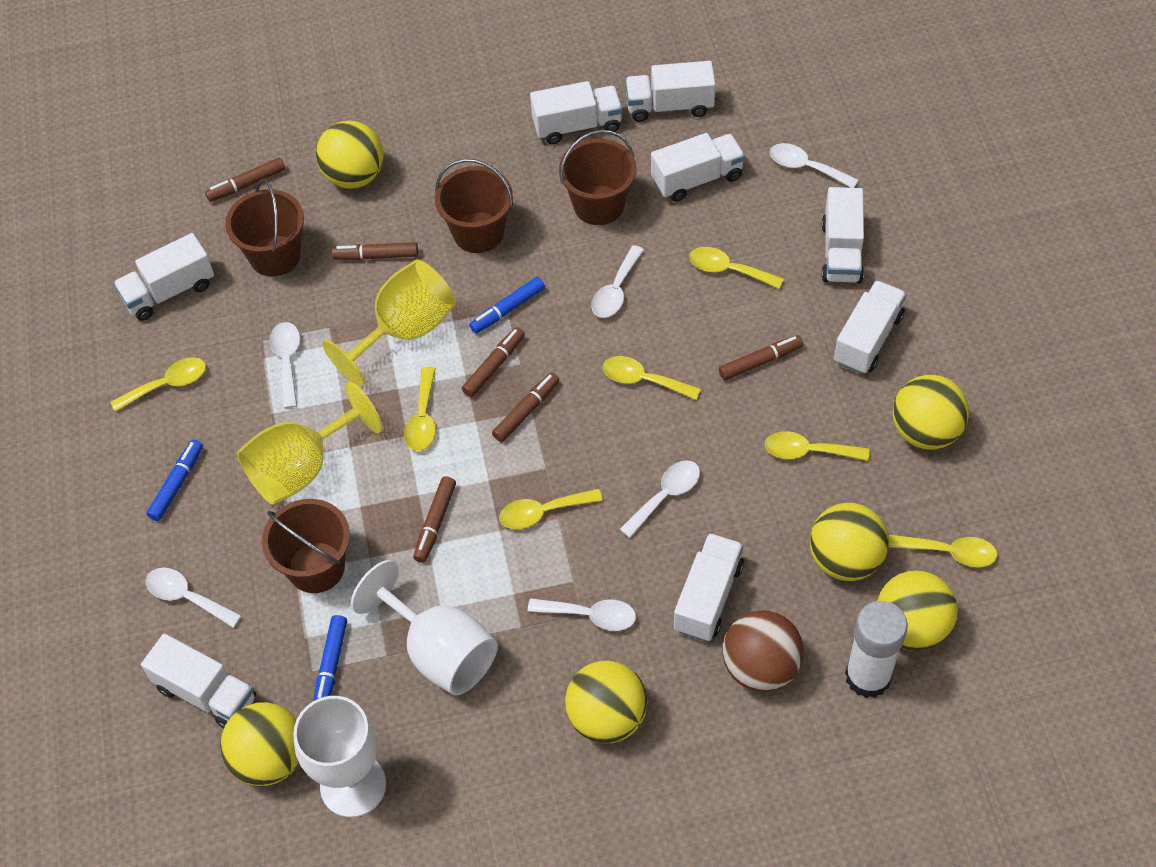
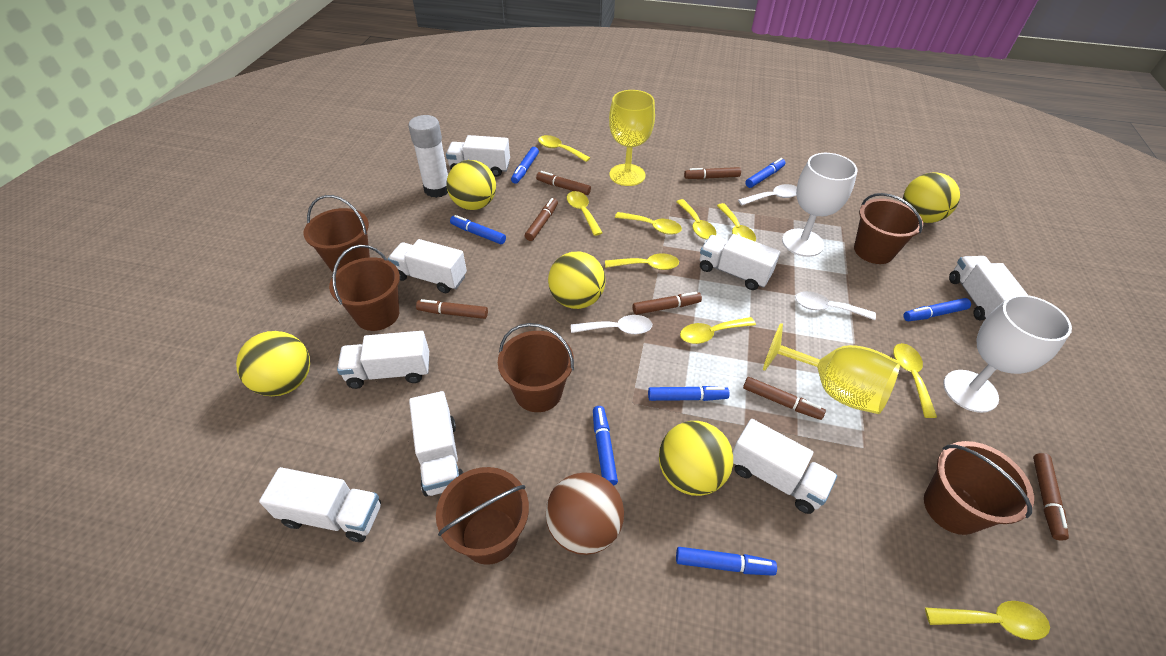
blue marker: [146,439,203,521] [314,615,347,701] [469,277,545,334] = 3 -> [450,215,506,244] [511,147,539,184] [593,406,618,485] [648,386,730,401] [676,547,777,576] [745,158,786,188] [903,298,971,321] = 7
brown bucket: [225,179,304,277] [262,499,350,593] [435,159,513,253] [559,130,637,225] = 4 -> [303,195,370,272] [329,245,400,331] [436,467,529,565] [498,323,574,412] [854,193,923,264] [924,441,1034,535] = 6
brown marker: [205,158,285,202] [331,242,418,260] [413,476,456,563] [462,327,525,397] [492,372,559,442] [719,335,803,380] = 6 -> [416,299,488,319] [525,198,558,241] [536,171,591,195] [633,292,702,315] [684,167,741,179] [743,377,826,420] [1033,453,1069,541] = 7
white spoon: [146,568,242,628] [269,322,300,408] [528,598,636,631] [591,245,644,318] [620,460,700,538] [770,143,858,188] = 6 -> [571,315,652,334] [738,184,797,205] [795,291,876,320] = 3
yellow ball: [220,702,299,786] [316,121,384,189] [565,661,647,743] [810,503,889,581] [877,570,958,651] [893,375,969,449] = 6 -> [236,331,310,396] [446,160,496,210] [548,252,606,309] [659,421,733,496] [903,172,960,223] = 5
yellow spoon: [111,357,206,412] [404,367,436,451] [499,489,603,529] [603,356,701,400] [689,247,784,289] [765,431,869,461] [889,534,998,567] = 7 -> [538,135,590,162] [567,191,602,236] [605,253,679,270] [615,212,682,235] [676,199,717,240] [680,317,756,344] [717,203,756,242] [893,343,937,418] [925,601,1050,640] = 9

